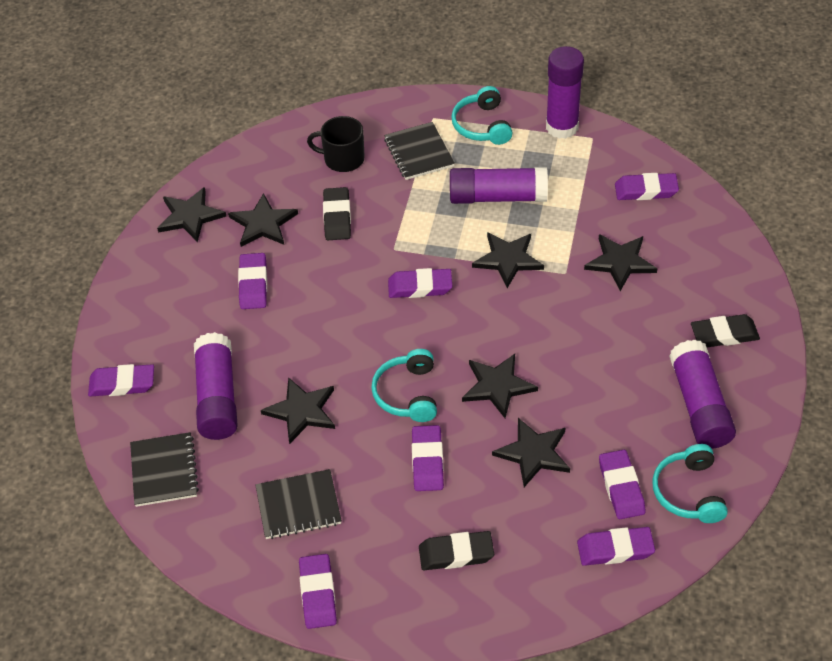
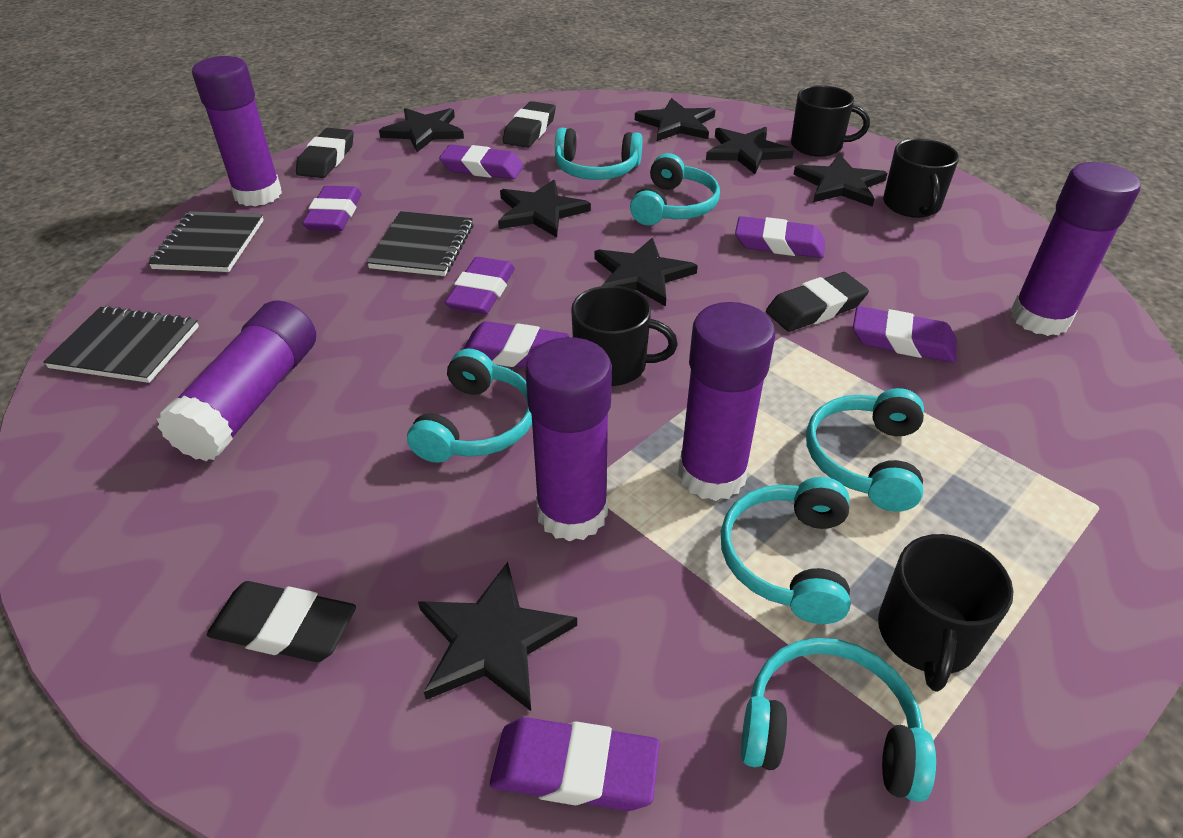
black eraser: [323,187,351,240] [419,531,494,570] [691,314,760,347] = 3 -> [207,581,356,662] [296,128,354,178] [502,101,556,148] [766,272,869,332] = 4
black mug: [307,116,365,172] = 1 -> [571,285,678,386] [791,85,870,157] [878,534,1014,692] [883,139,959,218] = 4
purple eraser: [88,364,154,396] [238,253,267,309] [299,554,337,629] [388,268,452,298] [412,425,444,491] [577,527,655,566] [599,450,646,519] [615,173,679,200] = 8 -> [302,186,362,231] [439,144,524,179] [445,257,515,314] [463,321,569,368] [490,717,660,811] [735,216,825,258] [853,306,957,363] = 7
purple glue stick: [194,332,238,440] [450,167,548,204] [546,46,584,139] [669,340,736,449] = 4 -> [157,300,316,462] [192,56,282,206] [525,337,612,541] [678,302,775,501] [1011,162,1141,336] = 5
turquoise headphones: [371,349,437,422] [451,86,513,145] [652,444,728,523] = 3 -> [407,349,532,463] [555,128,643,180] [630,153,720,225] [721,477,850,624] [741,638,936,802] [806,388,924,512] = 6

